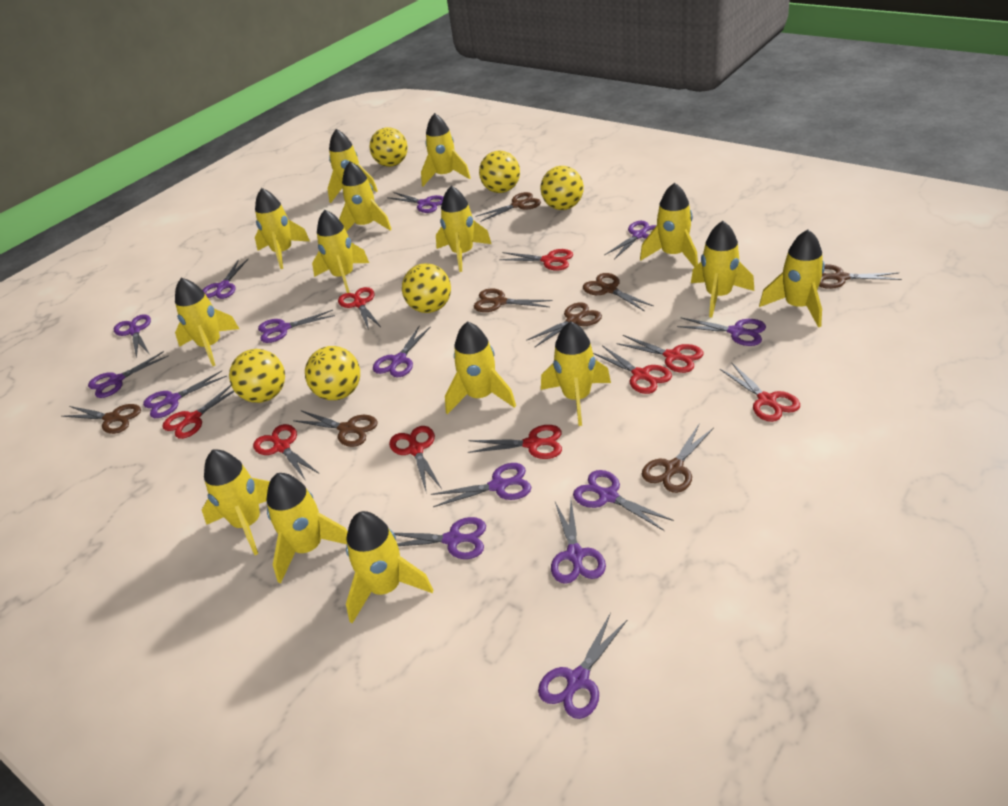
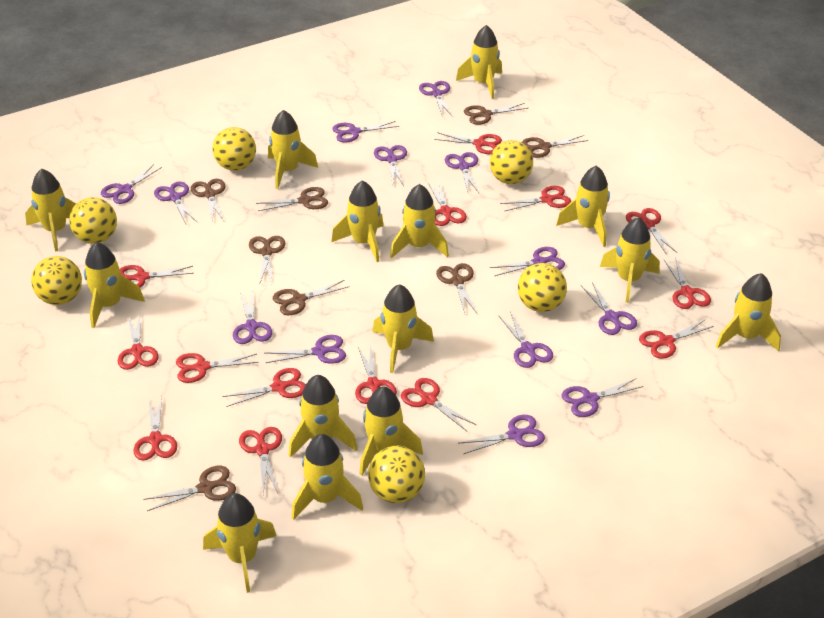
purple scissors: [88,351,169,398] [114,314,151,358] [143,371,227,418] [203,259,248,299] [258,310,335,343] [373,325,431,377] [387,192,443,213] [394,517,486,559] [431,463,531,507] [538,612,628,719] [551,501,606,584] [573,470,674,531] [604,221,657,259] [677,317,766,346] = 14 -> [101,164,162,204] [154,182,197,224] [233,290,272,344] [266,335,346,364] [332,121,399,143] [374,145,407,186] [419,81,453,117] [445,152,479,193] [458,415,545,454] [490,247,565,276] [499,312,553,368] [561,378,644,417] [581,282,637,335] = 13
red scissors: [162,385,235,439] [253,424,319,481] [338,287,381,330] [389,426,442,491] [468,425,562,459] [499,249,573,271] [593,345,672,394] [616,335,703,373] [720,362,800,422] = 9 -> [118,315,159,370] [120,265,194,288] [133,396,177,461] [176,353,259,383] [222,368,306,407] [239,427,282,494] [355,345,397,404] [401,378,477,431] [428,181,467,226] [434,132,502,154] [500,186,571,211] [626,208,677,255] [639,319,714,359] [664,257,711,309] = 14
yellow rocket: [175,278,239,366] [202,450,270,555] [255,188,310,269] [266,473,348,583] [312,210,369,293] [328,129,378,203] [339,162,392,232] [346,511,433,623] [421,113,471,186] [436,186,491,272] [445,321,516,414] [541,321,611,426] [640,182,698,267] [691,221,754,318] [759,229,825,327] = 15 -> [25,168,77,251] [84,242,145,328] [203,493,276,593] [268,110,318,189] [289,375,357,458] [292,434,363,520] [331,180,384,262] [359,386,423,476] [373,284,434,373] [390,184,449,258] [456,25,502,99] [556,166,610,247] [600,217,660,303] [716,273,781,352] = 14

